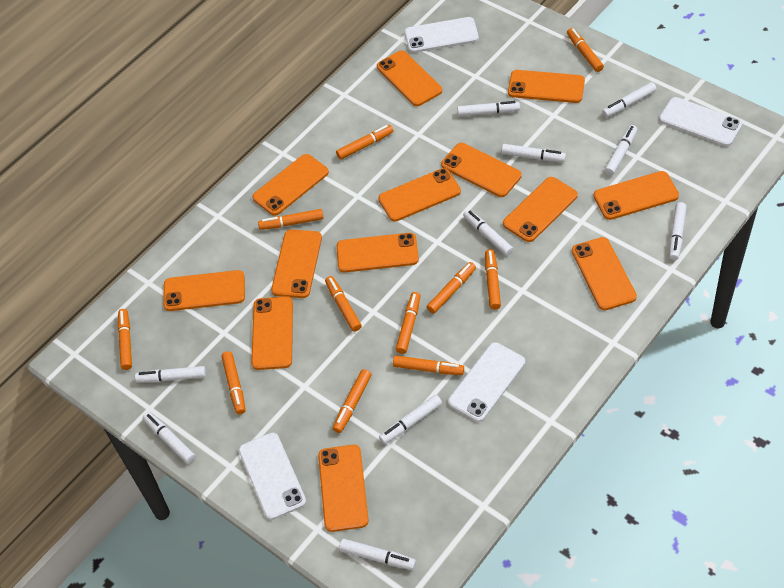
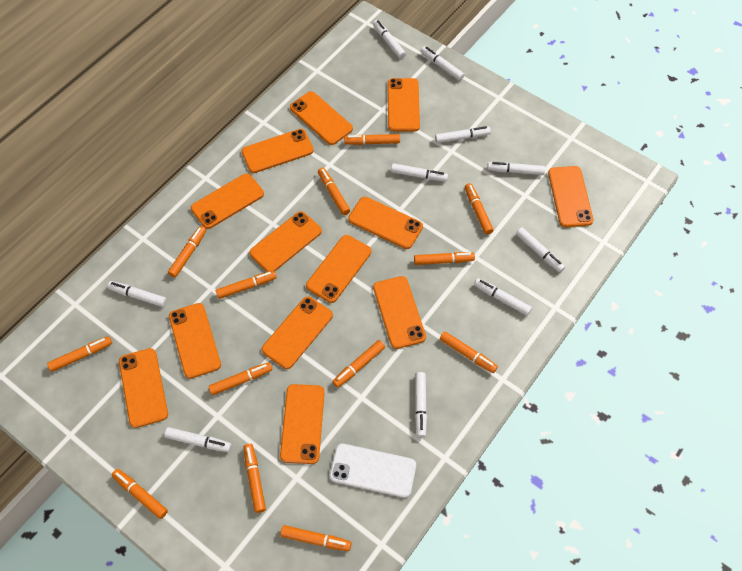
orange marker: [118,309,132,370] [221,351,246,414] [258,209,324,230] [325,276,362,332] [333,369,371,433] [336,125,393,160] [393,356,464,375] [396,292,420,354] [427,262,476,314] [485,249,501,310] [567,28,604,72] = 11 -> [47,336,112,372] [112,469,168,519] [168,226,206,278] [208,362,273,395] [216,271,277,299] [243,444,266,513] [280,525,352,551] [318,168,350,215] [332,340,385,388] [344,134,400,145] [414,252,475,265] [440,331,498,373] [465,183,493,234] = 13
white phone: [239,433,306,520] [404,17,479,53] [448,342,525,422] [659,97,742,147] = 4 -> [330,444,416,498] = 1

